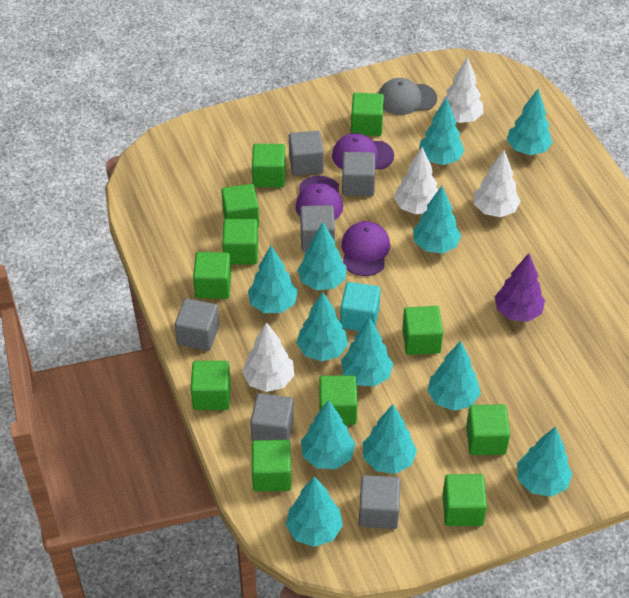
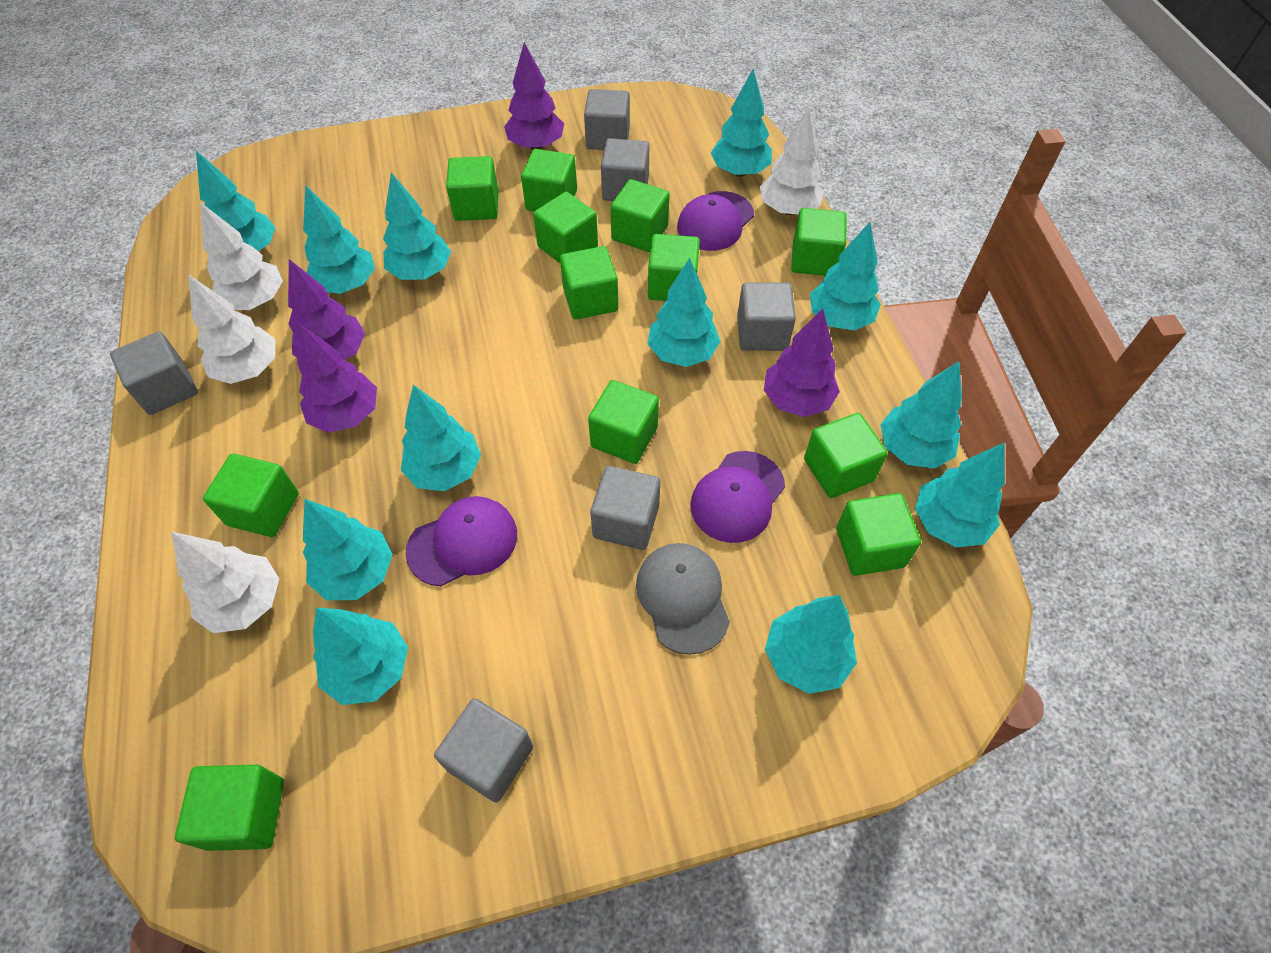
green cube: [191,361,231,410] [193,252,231,299] [221,184,259,227] [222,219,258,264] [252,144,286,188] [252,440,291,492] [319,375,358,425] [351,93,384,136] [402,306,443,355] [443,474,487,526] [466,404,510,455] = 11 -> [175,765,284,851] [203,453,299,537] [446,156,498,221] [521,149,577,212] [533,192,598,263] [560,246,618,320] [588,380,659,464] [610,179,670,252] [648,234,700,301] [791,208,847,276] [804,413,888,498] [836,493,921,576] = 12
purple tree: [495,253,545,322] = 1 -> [288,259,365,360] [297,324,377,433] [504,43,564,150] [764,308,840,417] = 4
turquoise cube: [340,282,381,331] = 1 -> none = 0

